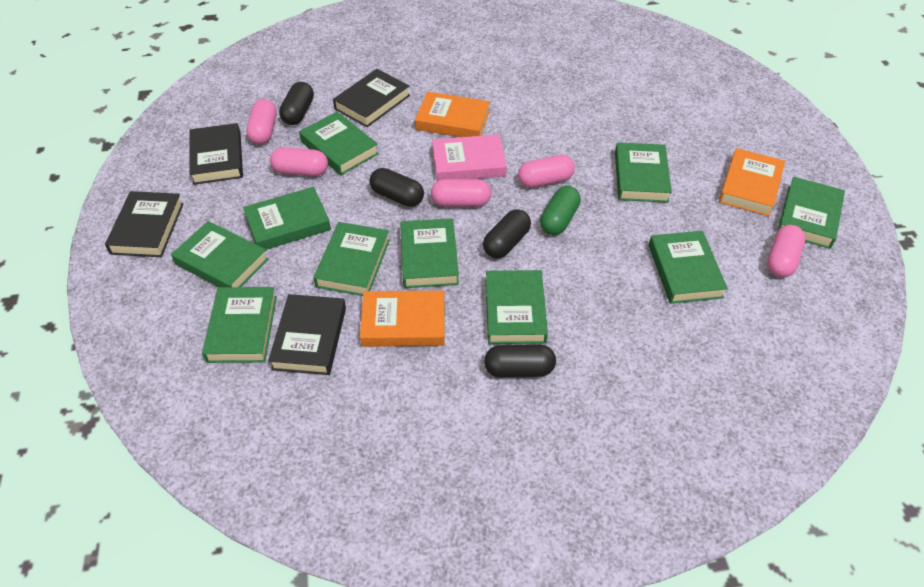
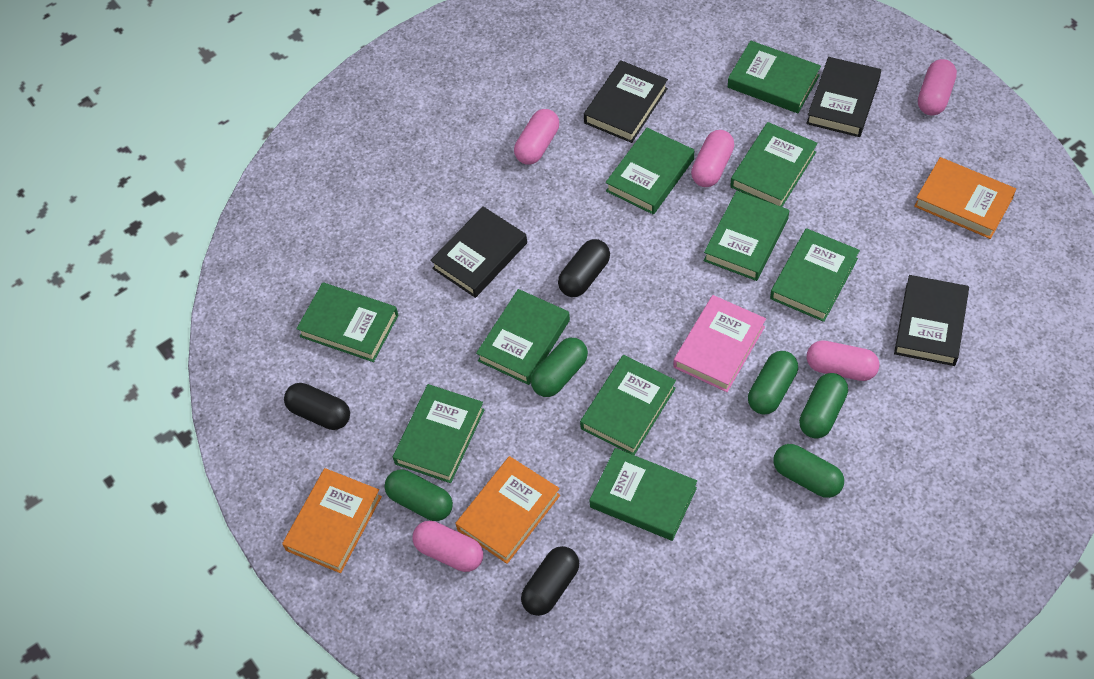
black capsule: [279,82,314,125] [369,168,424,207] [483,209,531,258] [484,344,556,378] = 4 -> [284,383,350,430] [521,546,579,616] [558,239,610,297] = 3
green capsule: [540,186,581,235] = 1 -> [384,470,453,521] [531,338,588,397] [748,351,798,415] [773,444,844,498] [799,373,848,439] = 5

